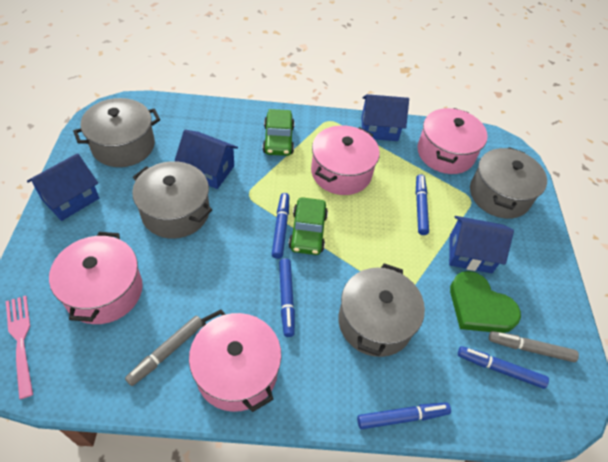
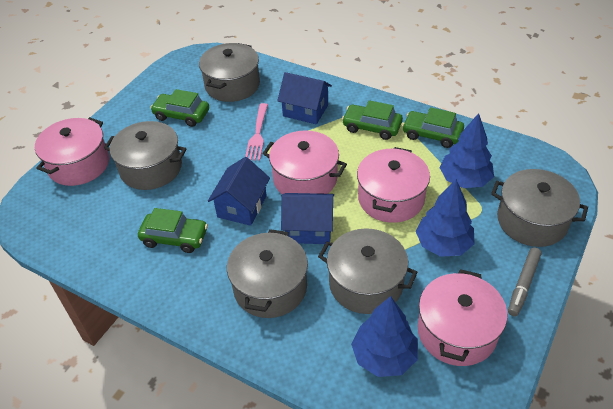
blue house: [27,153,99,221] [175,130,238,189] [361,94,409,141] [449,216,514,273] = 4 -> [208,157,270,226] [277,72,332,124] [281,193,334,244] = 3
blue marker: [272,193,289,259] [279,258,295,337] [357,402,451,429] [416,174,429,235] [458,346,549,389] = 5 -> none = 0
blue tree: none = 0 -> [351,296,418,377] [416,179,475,257] [439,113,494,188] = 3
green car: [263,109,295,156] [288,197,328,255] = 2 -> [138,208,208,253] [150,89,209,127] [342,100,403,140] [402,107,464,148] = 4
green heart: [450,271,521,333] = 1 -> none = 0
grey marker: [125,316,202,386] [489,331,579,362] = 2 -> [508,247,542,316] = 1
grey pot: [73,98,160,167] [132,161,212,239] [338,263,425,357] [470,147,547,219] = 4 -> [104,121,187,190] [199,43,260,102] [227,229,308,318] [318,228,418,314] [491,169,588,247] = 5

